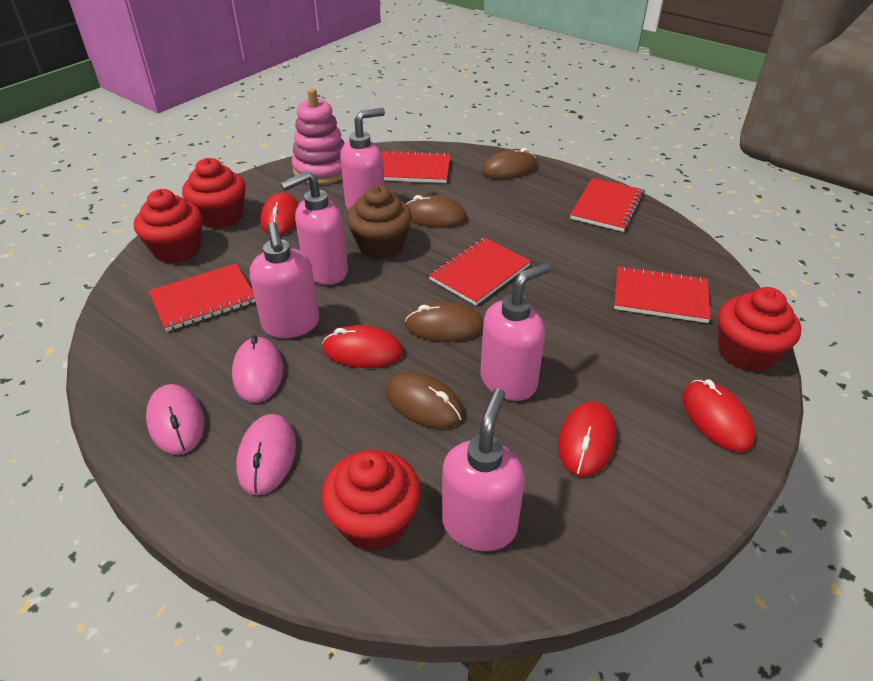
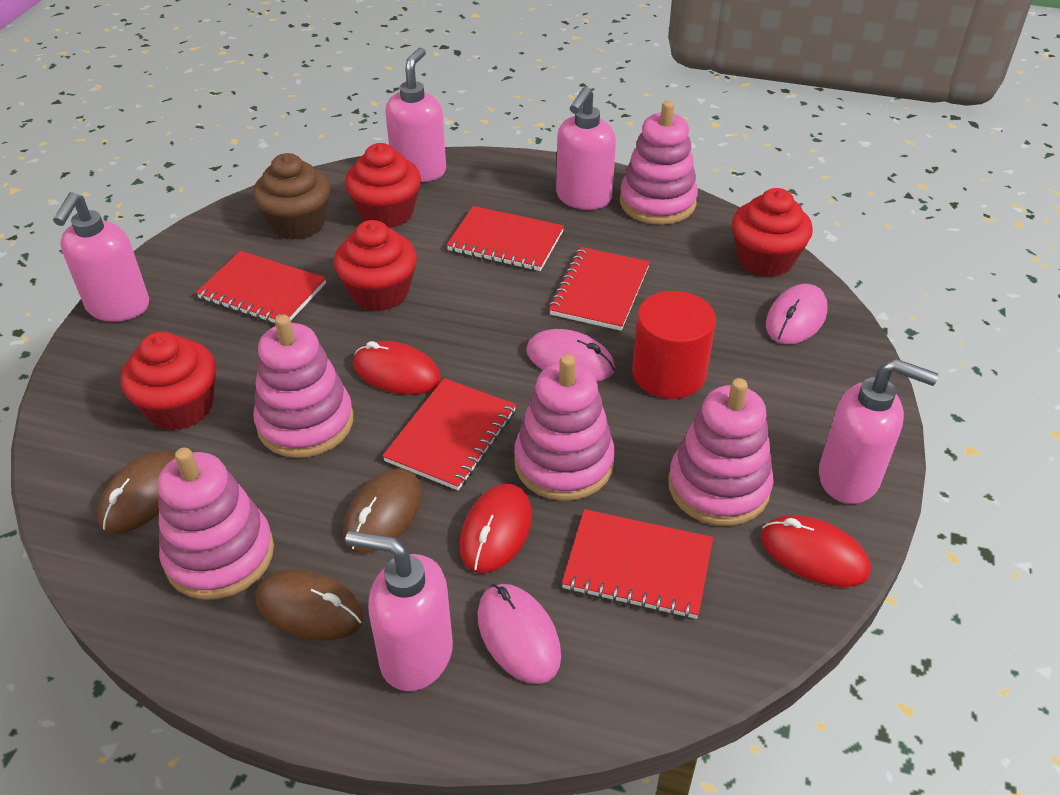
brown mouse: [386,372,463,428] [405,302,483,342] [406,195,467,228] [482,148,537,179] = 4 -> [97,451,175,534] [256,569,364,641] [343,468,423,554] = 3
pink stacking toy: [292,88,345,185] = 1 -> [158,448,274,600] [253,314,353,458] [514,355,615,501] [620,101,698,225] [668,378,774,526] = 5
red cylinder: none = 0 -> [632,291,716,399] = 1
red mouse: [260,192,299,236] [322,325,404,368] [558,401,617,477] [683,380,755,452] = 4 -> [353,341,441,395] [460,484,532,573] [761,515,871,587] = 3

